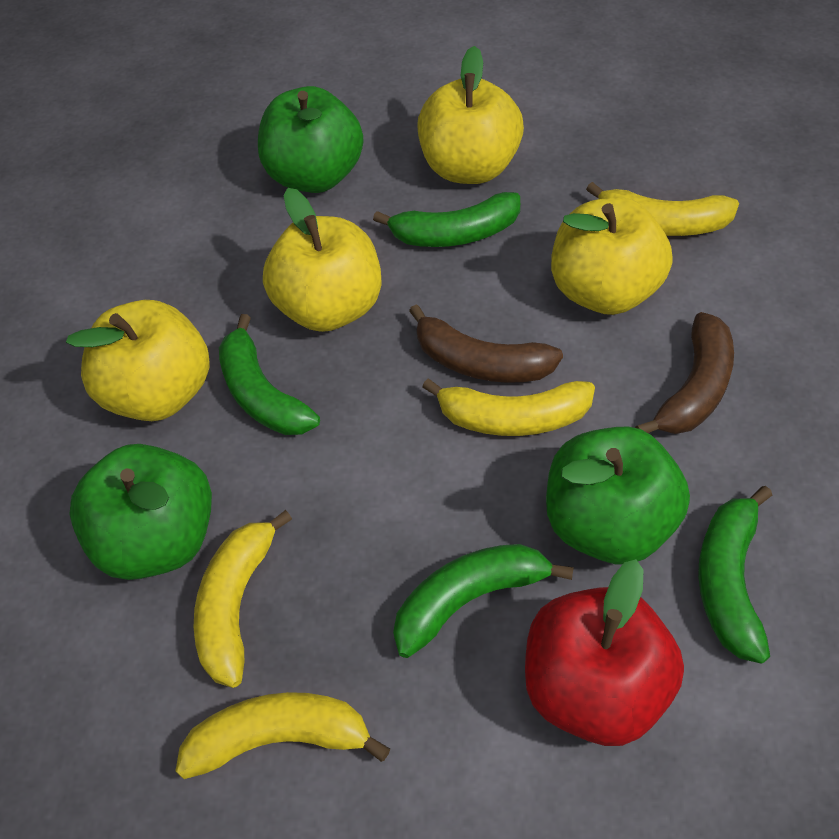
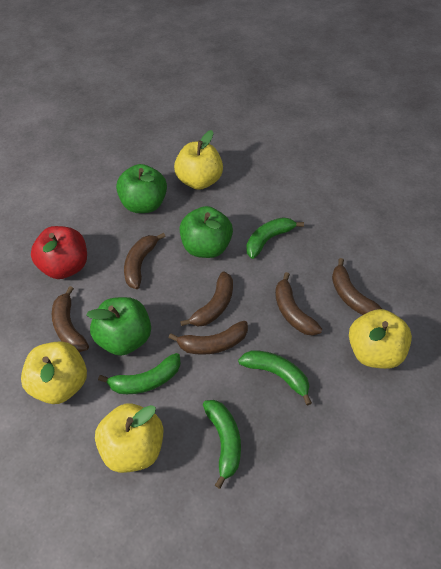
brown banana: [409,304,563,383] [635,312,734,434] = 2 -> [52,286,89,352] [124,233,166,289] [169,321,248,355] [180,271,233,326] [275,272,322,336] [332,258,382,315] = 6
yellow banana: [176,692,390,779] [194,510,292,688] [422,379,595,436] [586,182,739,236] = 4 -> none = 0

